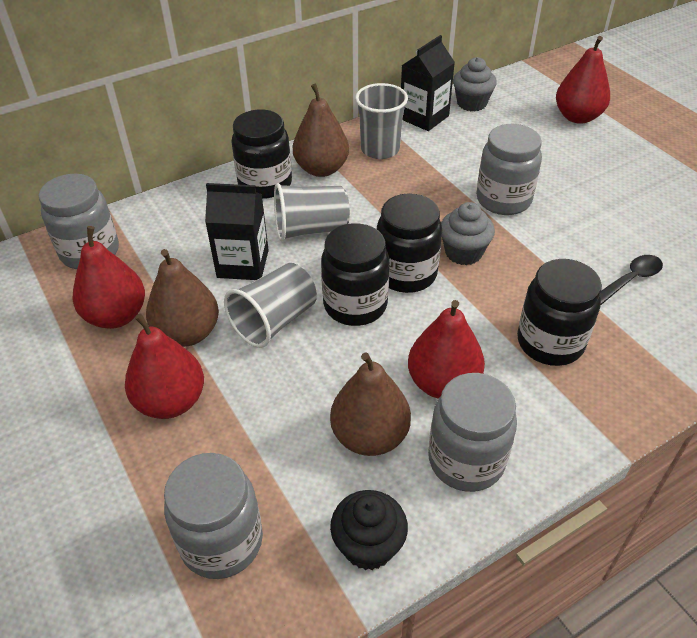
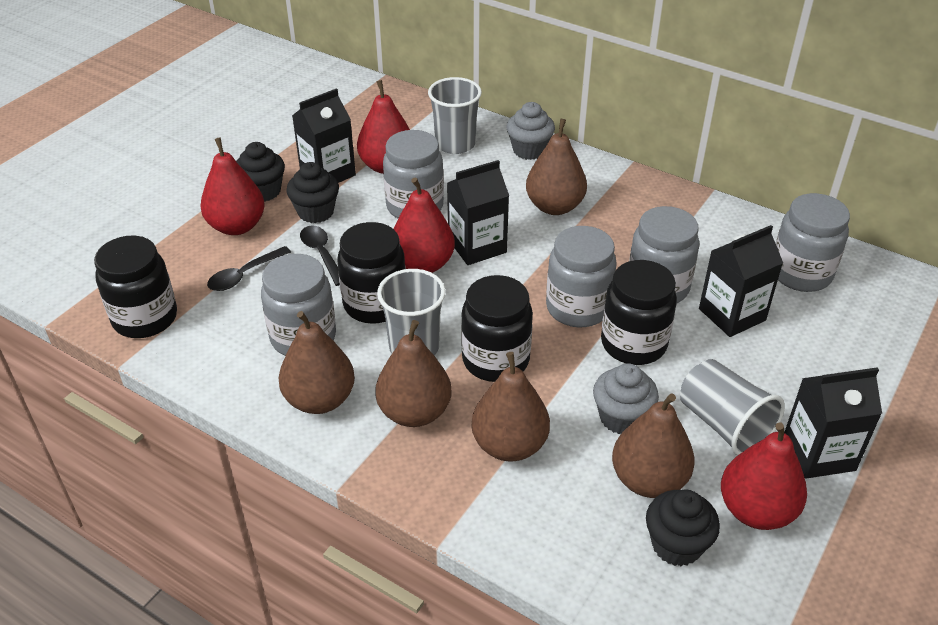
black carton: [205,183,269,280] [401,35,455,131] = 2 -> [292,88,356,183] [447,160,509,265] [699,225,783,337] [784,367,882,479] = 4
black cupcake: [330,490,408,570] = 1 -> [236,142,285,202] [286,162,339,223] [646,490,720,566] = 3
black spoon: [600,255,663,306] = 1 -> [207,246,291,291] [300,225,340,286] = 2
brown pear: [146,249,219,347] [293,83,349,177] [330,353,411,456] = 3 -> [279,311,355,414] [375,320,452,427] [471,352,550,461] [526,119,587,215] [612,393,695,498] = 5
grey jar: [39,174,119,269] [164,453,263,579] [428,373,517,492] [476,124,542,215] = 4 -> [261,254,336,356] [383,130,444,218] [546,226,617,327] [629,206,699,304] [776,193,850,292] = 5

